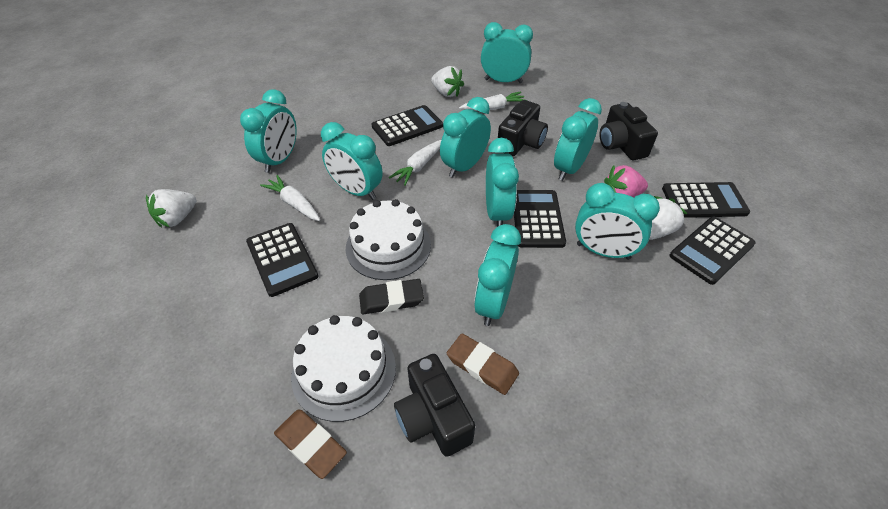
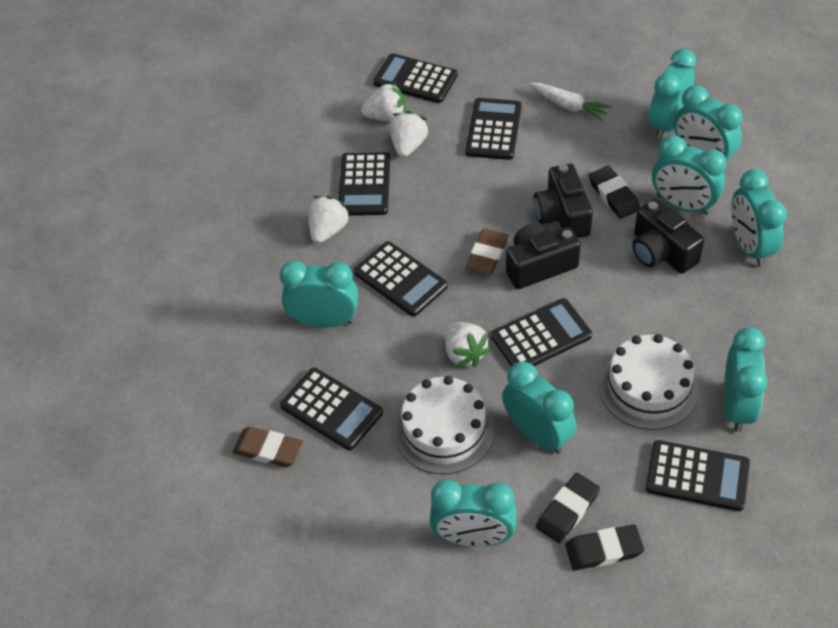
black calculator: [246,223,318,297] [372,105,443,146] [514,190,566,248] [662,182,750,218] [670,217,756,285] = 5 -> [280,368,383,451] [338,152,390,216] [354,241,448,317] [373,53,458,103] [466,98,522,160] [491,298,592,366] [646,440,750,511] = 7
black eraser: [359,279,424,314] = 1 -> [536,473,600,543] [565,524,644,571] [589,166,640,219] = 3
pink strawberry: [604,165,648,198] = 1 -> none = 0
white carrot: [260,175,320,221] [389,140,441,186] [459,92,524,110] = 3 -> [529,83,612,121] = 1
white strawberry: [146,189,196,227] [431,66,464,97] [649,196,687,240] = 3 -> [308,196,350,243] [361,82,406,122] [390,111,429,157] [445,322,491,368] = 4

